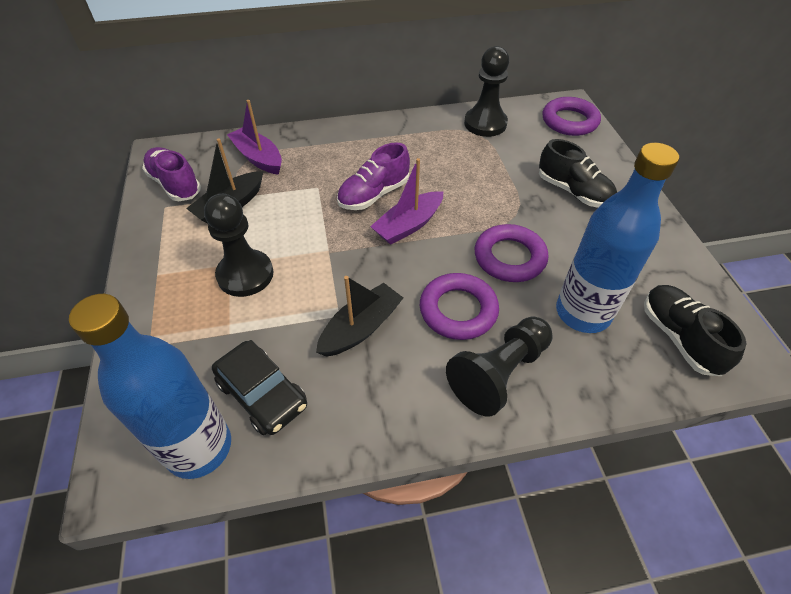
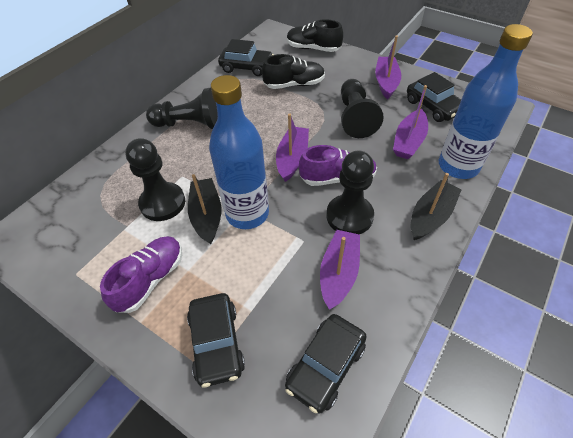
black car: [212,340,307,435] = 1 -> [187,293,245,388] [218,39,274,76] [285,314,367,414] [407,72,461,122] = 4
black pawn: [204,194,273,297] [446,317,553,416] [464,46,509,137] = 3 -> [125,138,185,221] [146,88,218,129] [326,150,374,234] [341,79,384,138] = 4
purple boat: [227,100,282,175] [370,158,443,245] = 2 -> [276,113,309,182] [320,230,360,310] [375,35,401,100] [393,85,428,159] = 4
purple ring: [420,273,499,340] [475,224,548,282] [543,97,601,136] = 3 -> none = 0

